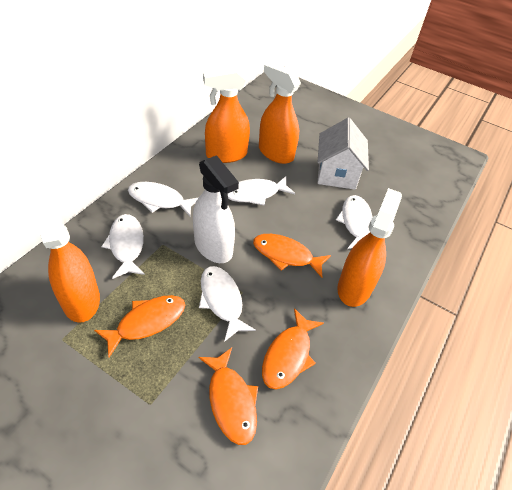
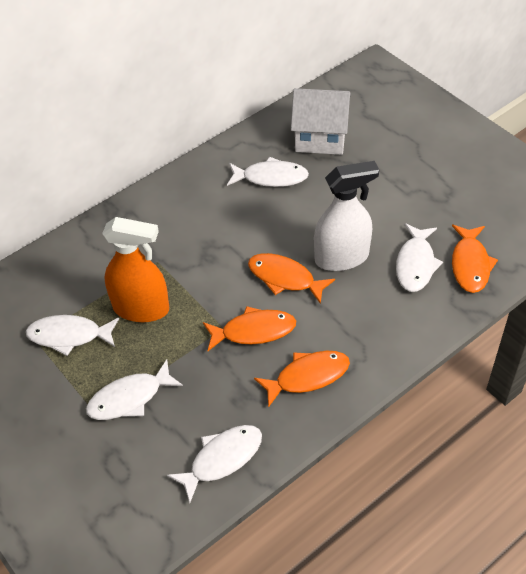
orange spray bottle: [38,193,100,323] [203,67,250,163] [259,62,301,164] [337,188,402,307] = 4 -> [102,217,169,322] = 1

